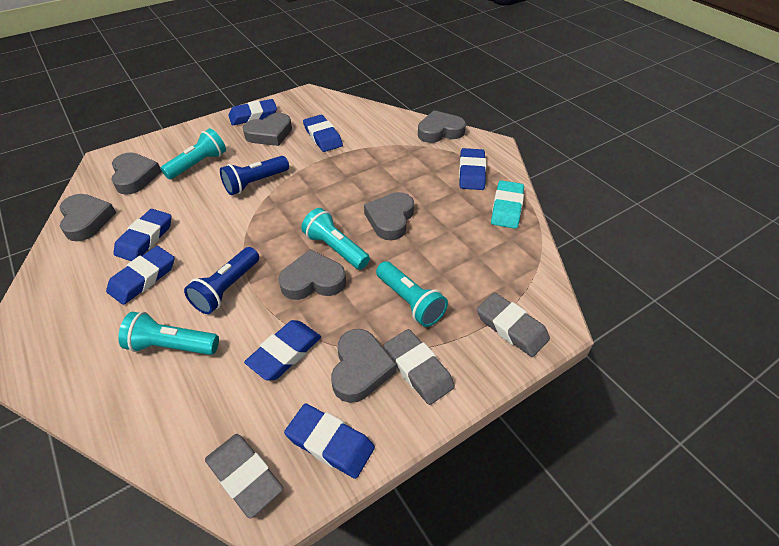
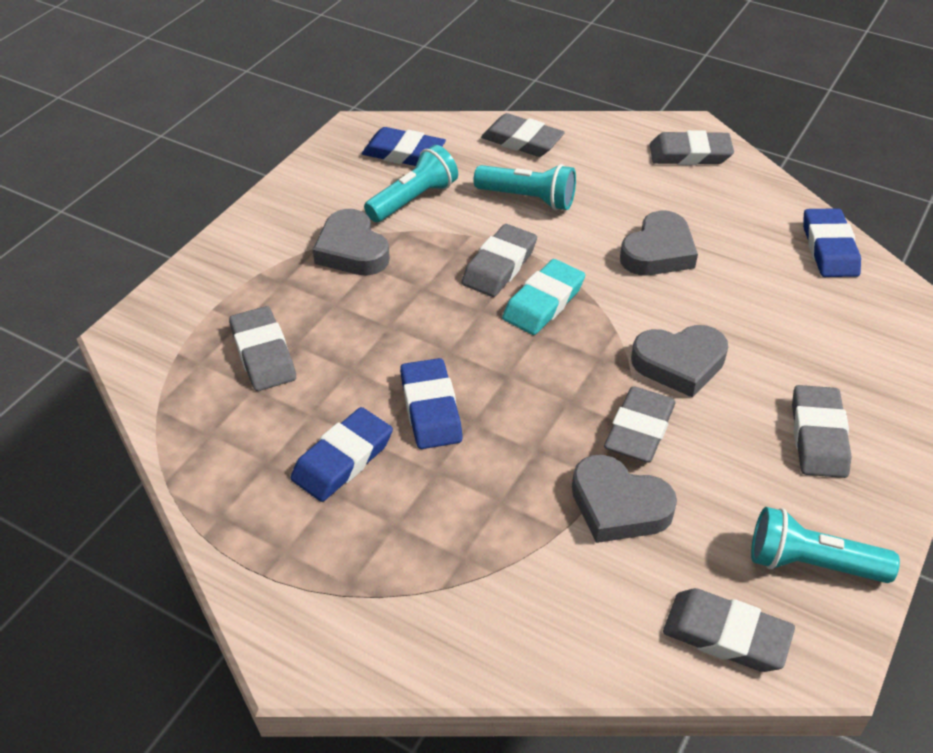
blue eraser: [106,246,175,305] [114,209,172,261] [228,99,277,125] [244,320,321,381] [284,403,375,479] [303,115,343,152] [459,148,486,190] = 7 -> [291,407,393,502] [362,127,446,166] [400,358,463,449] [803,208,861,277] = 4
blue flashlight: [184,247,259,314] [220,156,289,195] = 2 -> none = 0
grey eraser: [205,434,283,519] [384,329,455,405] [477,292,550,357] = 3 -> [229,306,296,391] [461,224,537,297] [481,113,565,157] [604,386,676,463] [650,130,734,165] [663,588,795,672] [792,385,852,478] = 7
grey heart: [59,194,116,241] [111,152,162,195] [243,113,292,146] [278,249,346,300] [331,329,396,403] [364,192,414,240] [418,110,466,143] = 7 -> [313,209,390,275] [572,455,677,543] [620,210,698,276] [631,325,728,397] = 4
turquoise flashlight: [118,312,219,355] [161,128,226,180] [301,208,370,270] [376,261,448,327] = 4 -> [364,145,458,222] [473,164,576,210] [751,507,900,583] = 3

